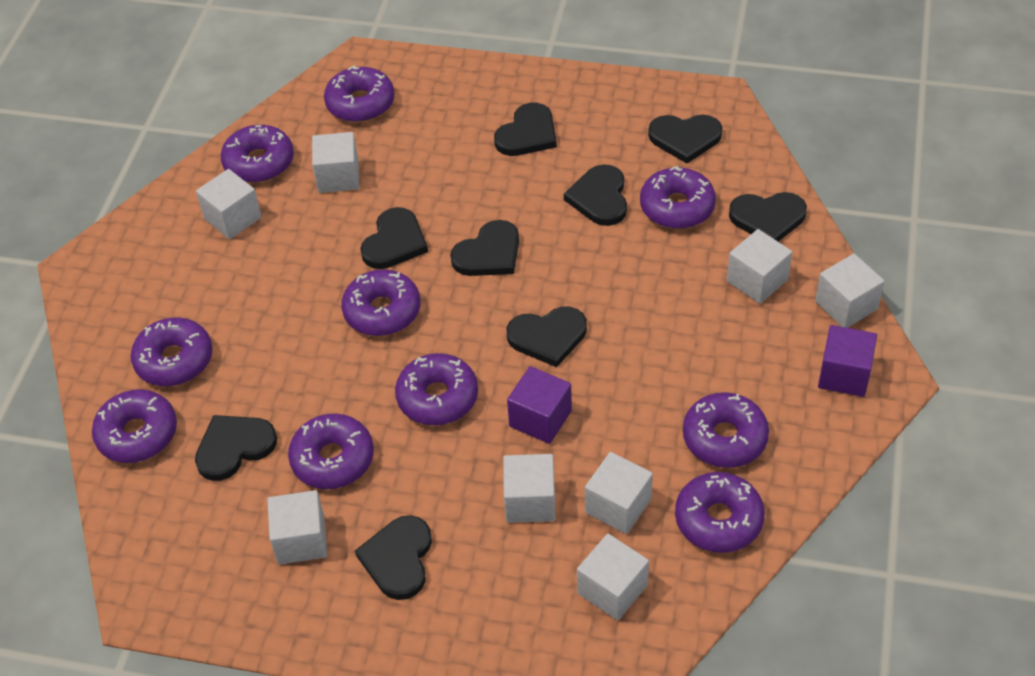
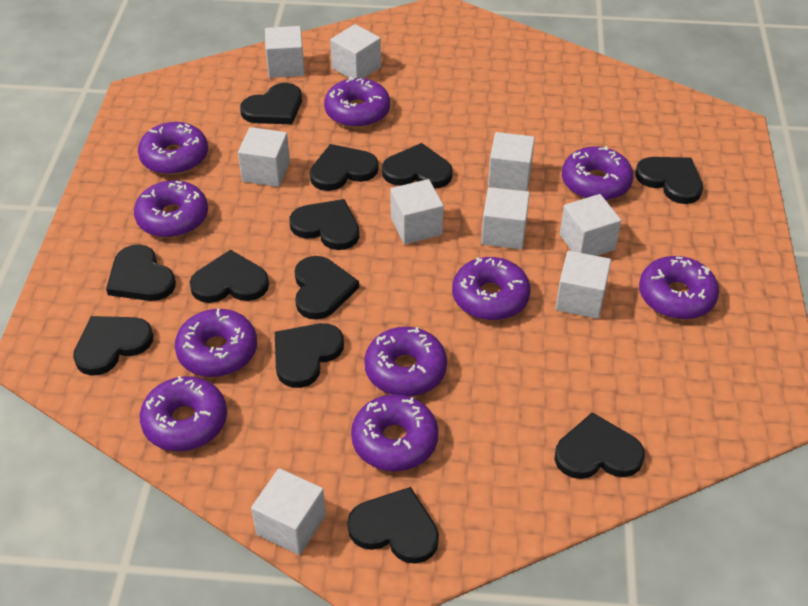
black heart: [195,415,277,481] [355,515,432,600] [360,207,428,269] [450,220,519,276] [494,103,557,156] [507,307,587,367] [564,164,627,226] [648,115,722,163] [729,192,807,242] = 9 -> [73,316,153,376] [106,244,176,301] [190,250,269,303] [240,83,302,124] [275,323,344,388] [289,199,359,250] [294,256,359,320] [310,144,379,191] [347,487,439,564] [382,143,453,188] [554,412,645,479] [635,157,703,204] = 12
purple cube: [507,366,572,444] [818,325,877,397] = 2 -> none = 0
white cube: [196,169,262,239] [267,490,327,564] [312,132,359,193] [503,454,556,523] [577,534,649,621] [585,452,653,534] [727,229,792,304] [815,254,885,328] = 8 -> [238,127,290,187] [251,468,326,555] [265,26,304,78] [330,24,381,78] [390,179,444,244] [481,187,530,249] [488,132,535,191] [555,251,611,319] [560,194,621,256] = 9

